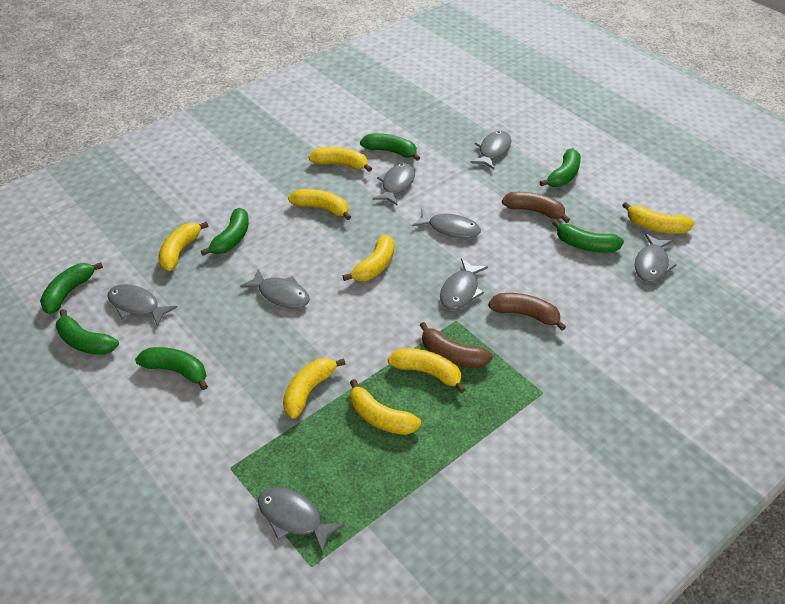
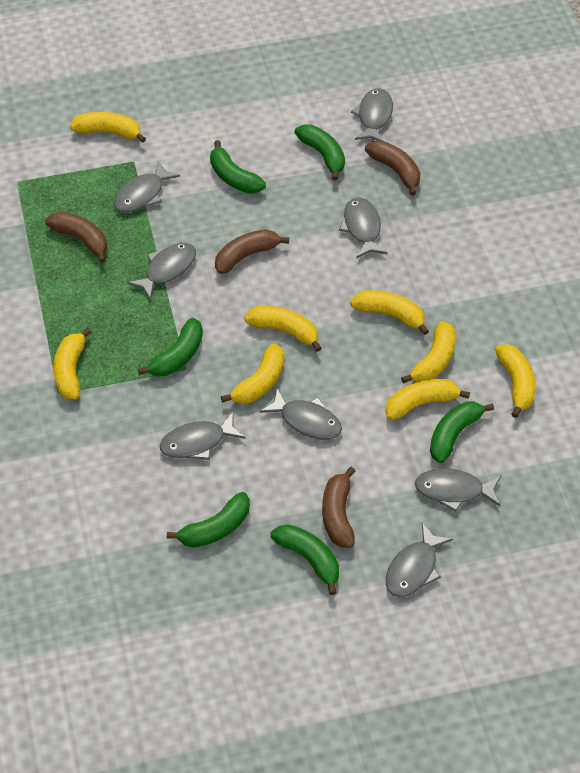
brown banana: [420,322,493,368] [488,293,566,331] [502,192,570,223] = 3 -> [45,212,107,263] [215,229,289,274] [322,467,355,548] [365,141,420,196] = 4
green banana: [40,262,103,314] [56,309,119,355] [135,347,208,390] [201,208,249,256] [360,133,420,161] [540,148,581,187] [552,220,624,253] = 7 -> [138,318,203,376] [167,492,250,548] [210,140,266,194] [270,524,339,595] [294,124,345,181] [430,401,494,463] = 6

